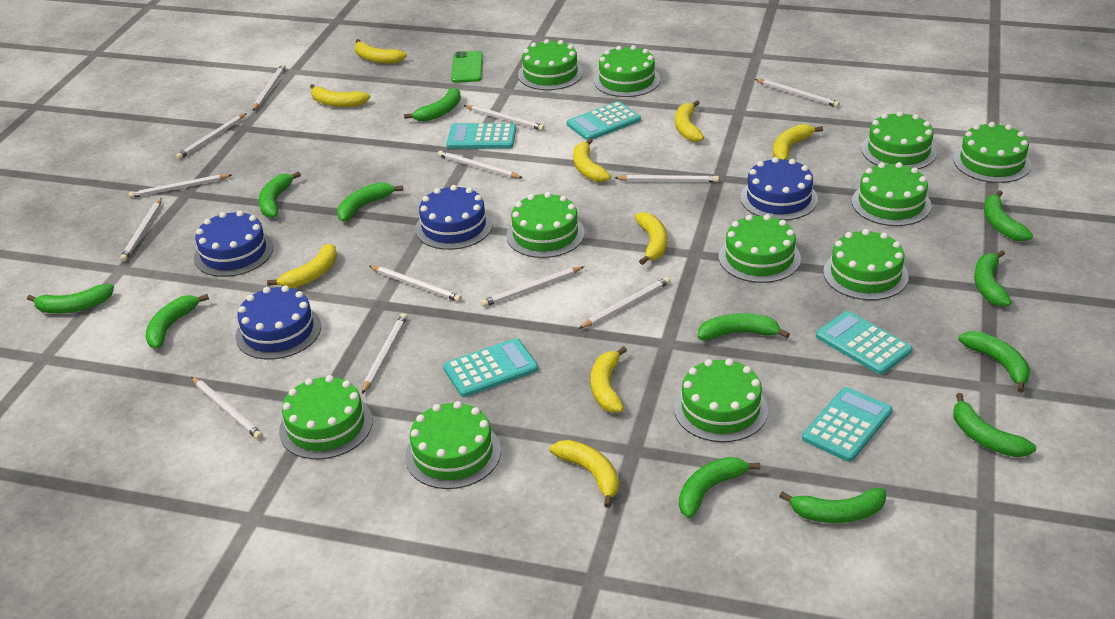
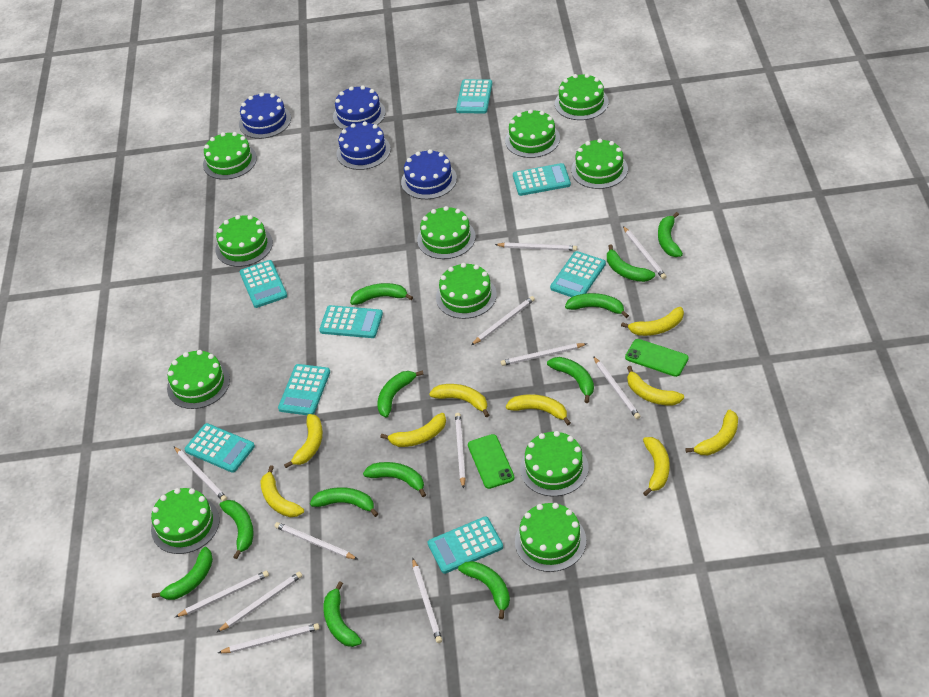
green phone: [451,51,483,83] = 1 -> [468,434,515,489] [625,339,689,377] = 2
turquoise calculator: [443,338,538,397] [447,123,516,149] [567,101,641,141] [802,387,893,462] [816,311,913,375] = 5 -> [185,423,255,473] [239,260,287,308] [278,364,330,415] [319,305,383,338] [427,516,503,574] [456,79,492,114] [513,163,571,196] [550,251,606,297] = 8
white pencil: [120,198,162,262] [129,174,232,198] [176,113,247,159] [191,377,263,440] [253,64,286,111] [362,313,407,394] [369,266,462,302] [438,151,523,178] [464,105,545,131] [481,266,585,307] [578,277,671,329] [615,175,719,182] [755,79,840,107] = 13 -> [174,446,227,501] [175,570,269,617] [217,571,302,632] [218,623,320,653] [275,522,358,560] [412,558,442,643] [455,413,466,489] [471,296,535,345] [495,242,577,251] [501,343,587,366] [593,356,641,419] [623,226,666,279] = 12

